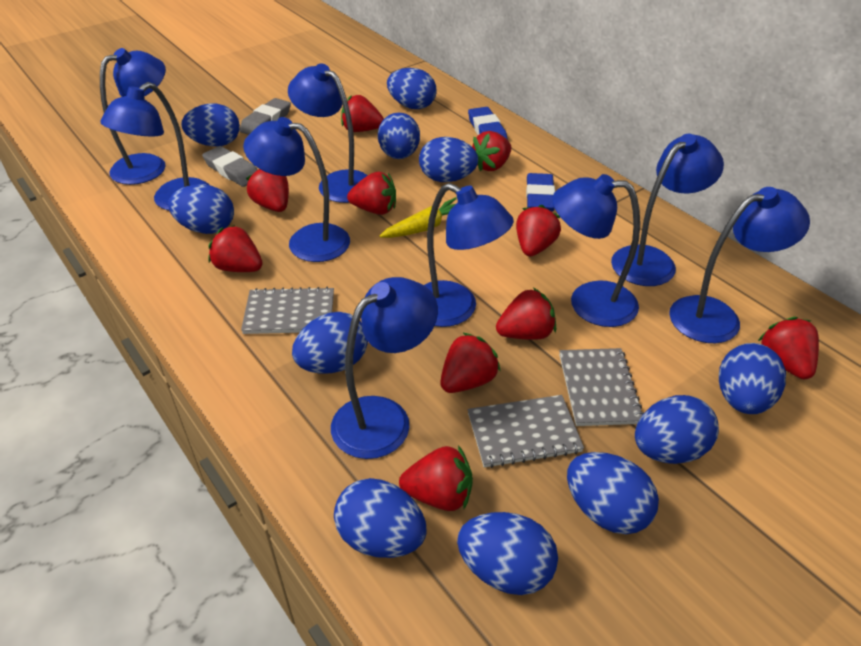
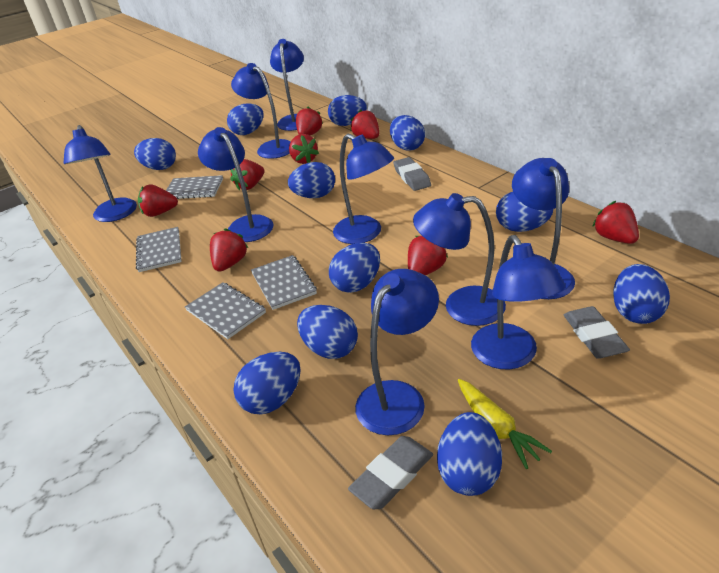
blue eraser: [468,107,508,140] [526,173,555,212] = 2 -> none = 0
grey eraser: [202,146,258,187] [240,98,291,135] = 2 -> [348,436,433,509] [393,157,431,191] [564,306,630,359] = 3
grey notebook: [241,287,334,334] [468,395,584,468] [559,348,644,426] = 3 -> [136,227,182,272] [166,175,223,199] [185,282,266,339] [251,255,317,310] = 4
red strawberry: [209,225,263,272] [246,169,289,212] [341,95,384,132] [347,171,396,215] [399,445,473,511] [440,332,501,393] [472,131,512,171] [496,288,556,340] [516,205,561,256] [758,317,819,379] = 10 -> [138,184,178,217] [210,229,248,272] [230,159,264,191] [289,134,319,164] [296,106,323,135] [350,109,379,139] [408,236,448,275] [592,201,639,244] = 8

